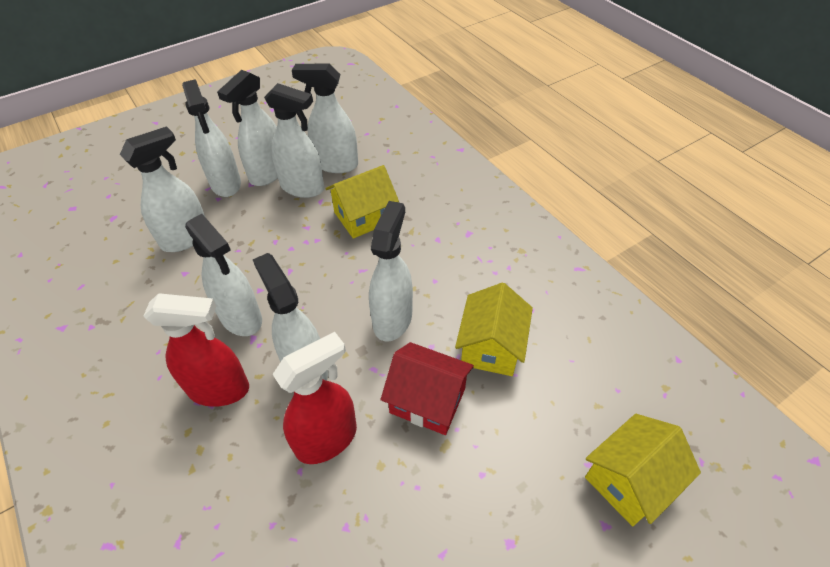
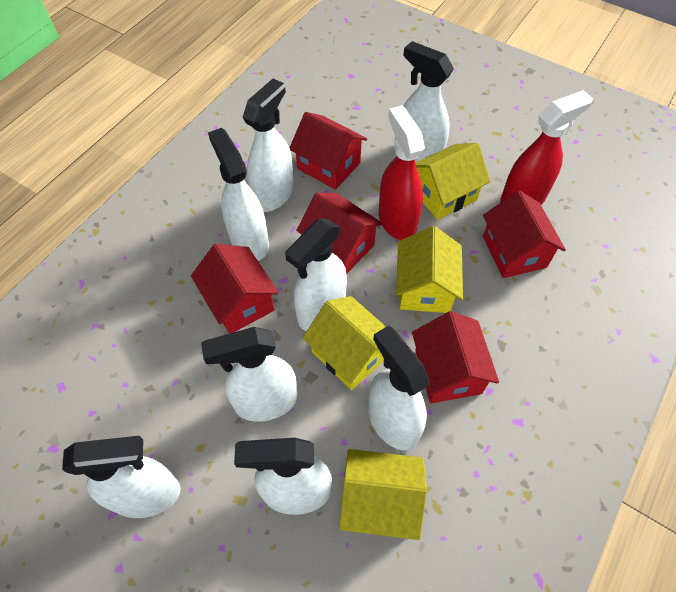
red house: [381,342,474,435] = 1 -> [191,244,279,334] [290,112,367,190] [296,193,383,274] [412,311,499,403] [483,190,566,278] = 5
yellow house: [325,165,399,239] [455,283,533,376] [585,414,701,526] = 3 -> [302,296,386,390] [339,449,427,540] [396,226,463,313] [415,143,491,220] = 4

